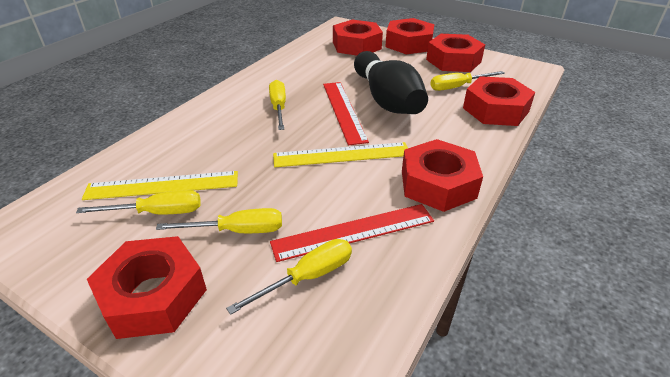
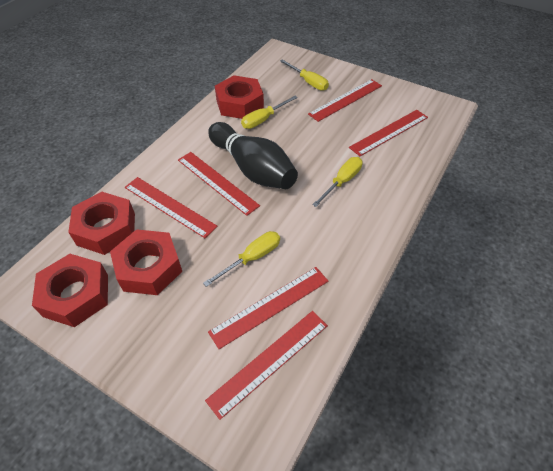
red nut: [87,236,207,339] [333,20,383,56] [385,18,434,54] [402,139,483,212] [426,34,485,72] [463,76,535,126] = 6 -> [32,254,108,327] [68,192,135,255] [110,229,182,295] [215,75,264,119] = 4
red ruler: [270,204,434,262] [323,82,369,145] = 2 -> [125,177,218,238] [178,152,260,216] [205,311,328,420] [208,267,328,349] [308,79,382,122] [349,110,428,156] = 6
yellow ruler: [82,171,238,200] [273,142,408,167] = 2 -> none = 0
yellow screwdriver: [76,190,201,214] [156,208,282,233] [226,239,352,315] [269,80,286,130] [430,71,505,91] = 5 -> [203,231,280,287] [241,96,298,129] [280,59,329,91] [312,157,363,207] = 4

